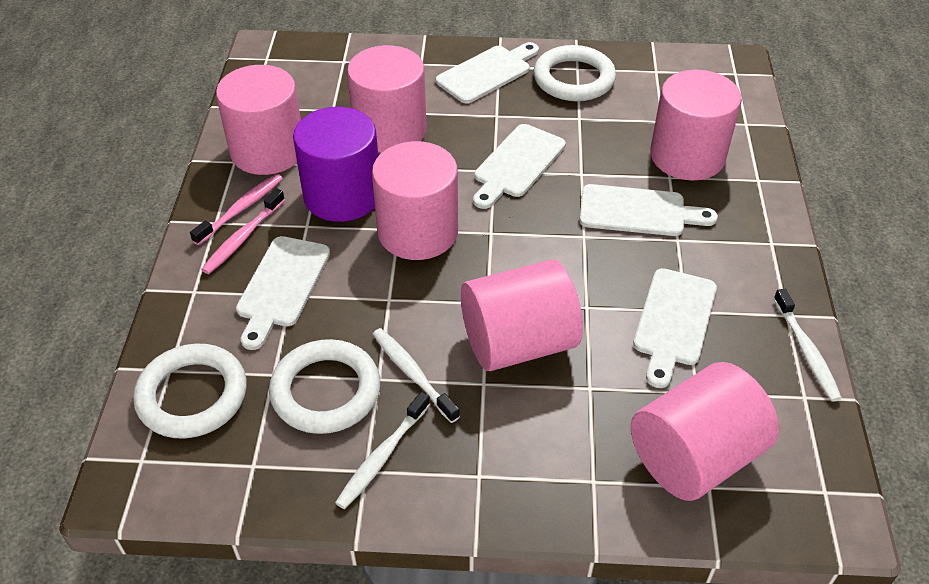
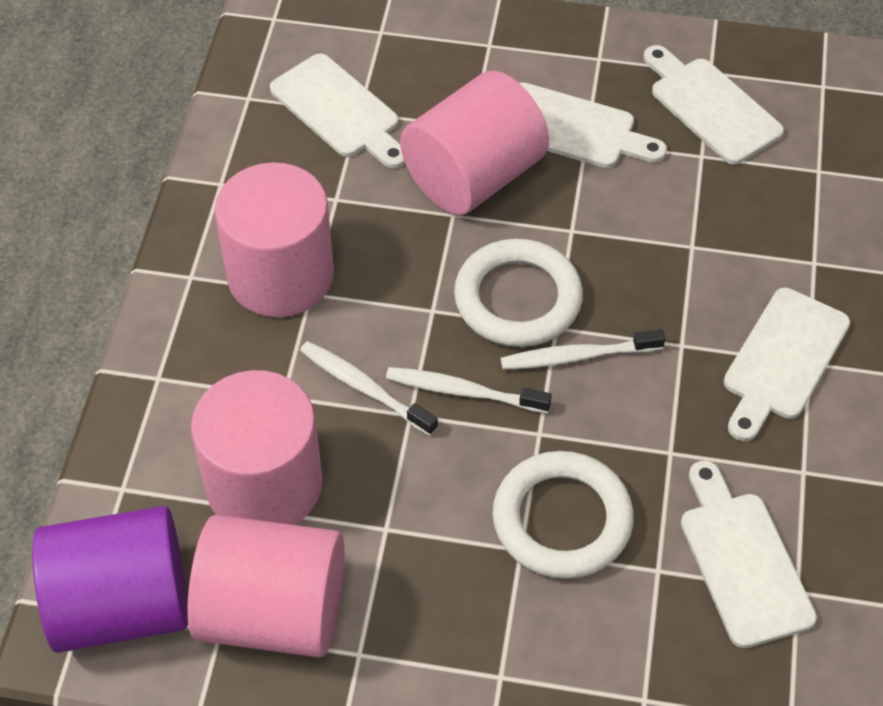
pink cylinder: [216,65,301,175] [347,45,427,153] [372,141,458,260] [461,259,583,371] [631,362,779,501] [650,70,742,181] = 6 -> [187,515,345,657] [191,370,323,525] [215,162,334,317] [400,71,549,215] = 4
pink toothbrush: [190,174,283,245] [201,188,285,274] = 2 -> none = 0
white ring: [133,344,247,439] [269,339,380,434] [533,45,616,101] = 3 -> [454,239,583,347] [493,451,634,579] = 2

